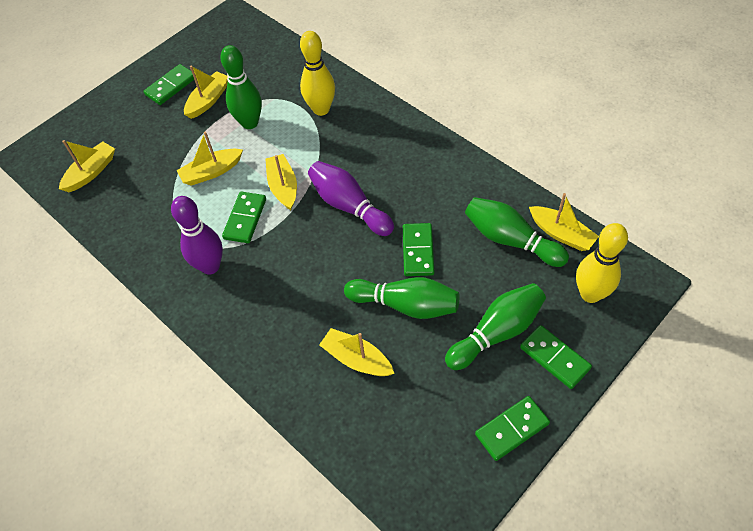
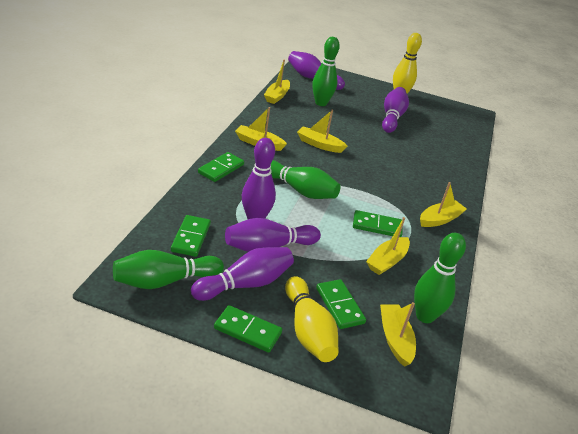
purple bowling pin: [171,196,223,275] [308,161,394,236] = 2 -> [191,247,294,301] [225,218,321,252] [242,138,276,219] [288,51,345,90] [382,87,409,133] = 5

